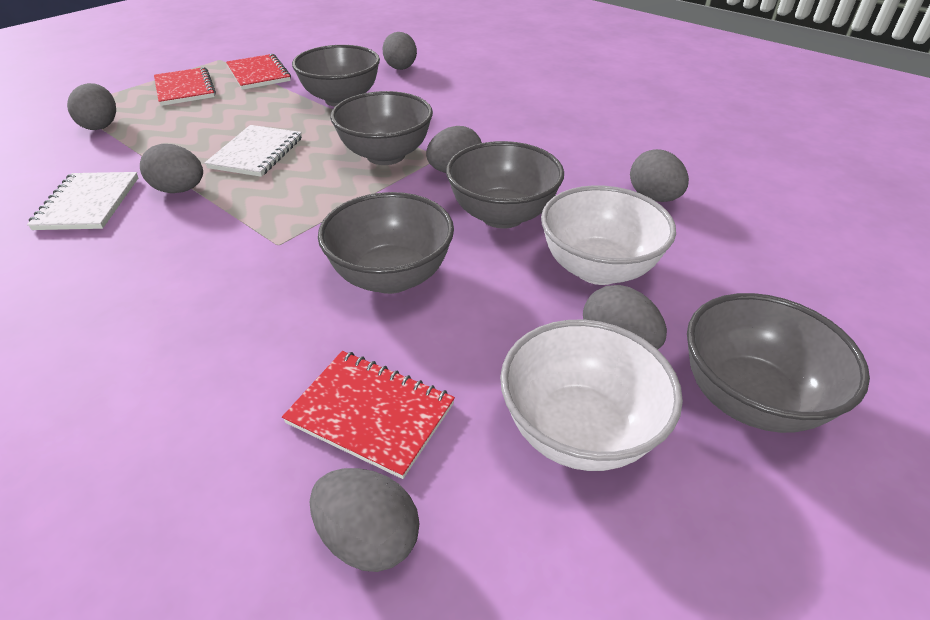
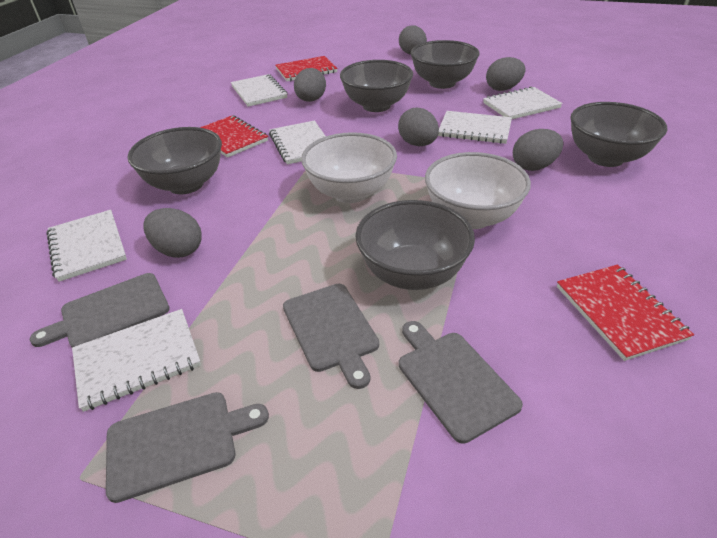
grey cutting board: none = 0 -> [30,273,170,347] [106,392,269,503] [283,284,379,389] [399,321,523,444] = 4
grey egg: [67,83,116,130] [140,144,203,193] [310,468,419,572] [383,32,417,70] [426,126,482,173] [583,285,667,349] [630,149,689,202] = 7 -> [143,208,202,258] [294,68,326,102] [398,108,439,146] [399,25,427,54] [486,57,526,91] [513,129,563,171] = 6
white notebook: [27,172,138,230] [205,125,302,177] = 2 -> [46,210,127,282] [72,309,201,412] [231,74,288,107] [269,121,326,164] [438,111,512,144] [483,86,563,119] = 6

